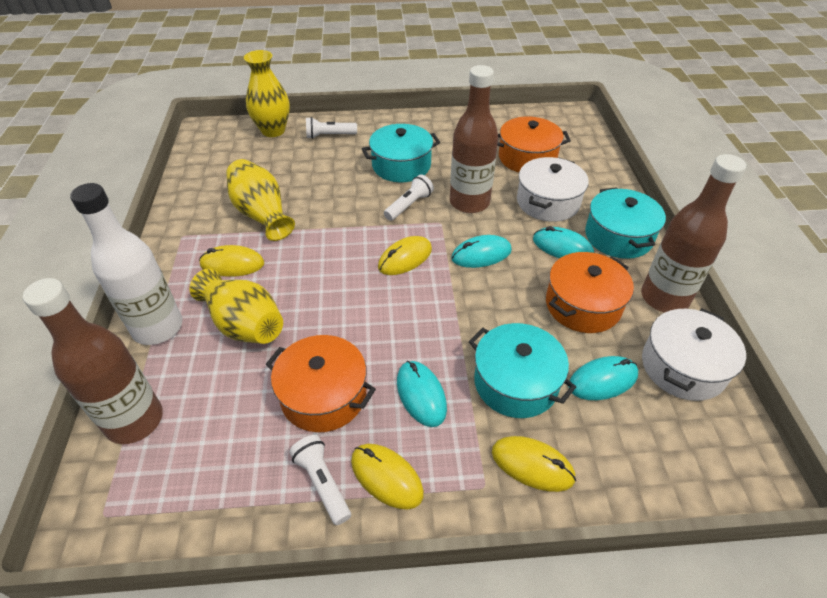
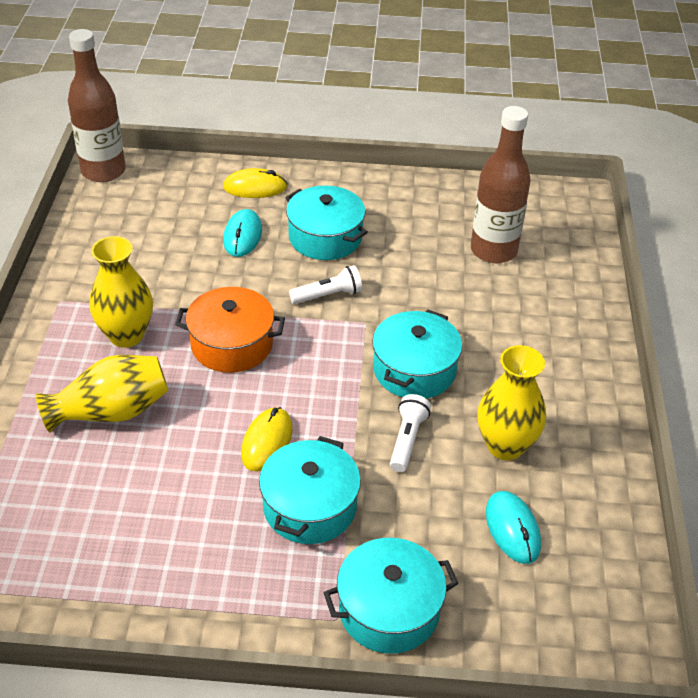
brown bottle: [23,278,163,444] [450,65,498,213] [641,154,746,313] = 3 -> [68,29,126,182] [471,106,531,263] = 2
orange pot: [266,335,376,432] [497,116,571,172] [546,252,634,333] = 3 -> [175,287,285,373] = 1
turquoise mouse: [397,361,447,427] [451,235,512,268] [533,226,594,258] [568,356,638,400] = 4 -> [223,209,262,257] [486,491,541,564] = 2
turquoise pot: [362,124,440,182] [469,323,576,418] [585,187,666,259] = 3 -> [259,436,361,544] [285,186,368,260] [324,538,458,654] [372,310,462,399] = 4
white bottle: [70,183,182,345] = 1 -> none = 0
white flashlight: [289,435,351,525] [306,117,357,139] [384,174,434,221] = 3 -> [289,265,362,304] [390,394,431,472] = 2
white pot: [517,157,589,222] [642,308,746,401] = 2 -> none = 0
yellow mouse: [199,245,264,277] [351,444,424,510] [378,236,432,275] [492,436,576,492] = 4 -> [223,168,287,198] [241,407,293,471] = 2

